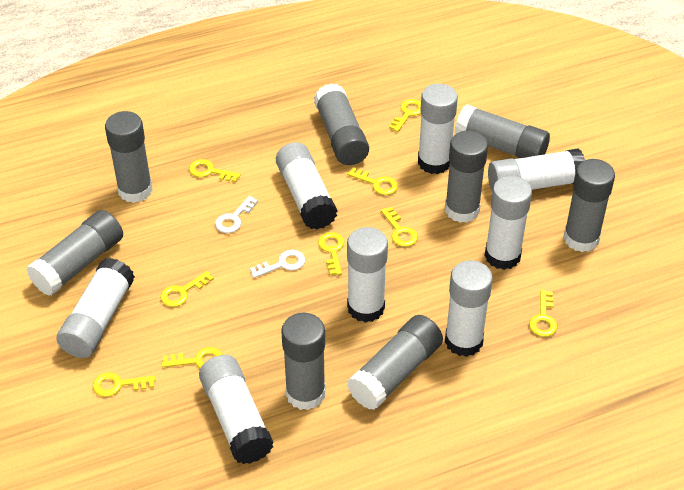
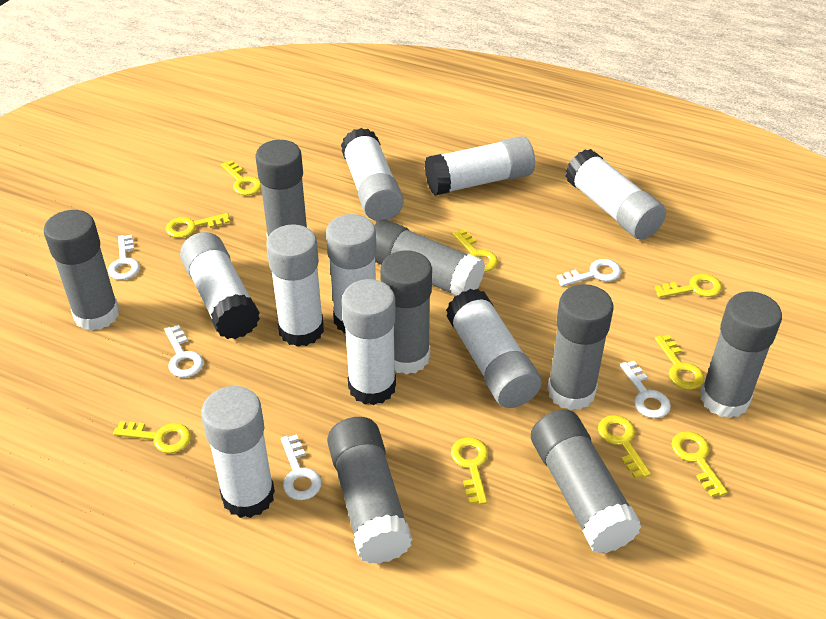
white glue stick: [56,258,135,358] [199,355,274,464] [276,142,338,229] [347,227,388,323] [418,84,458,174] [445,260,493,357] [485,176,532,270] [488,148,585,190] = 8 -> [180,232,260,339] [201,386,275,518] [266,224,324,347] [326,214,377,333] [341,128,404,221] [342,279,396,405] [425,136,535,196] [446,289,542,408] [565,149,666,240] = 9
white key: [215,196,258,233] [250,250,305,278] = 2 -> [108,235,140,280] [164,325,203,377] [281,434,322,500] [557,259,621,287] [620,361,671,418] = 5

